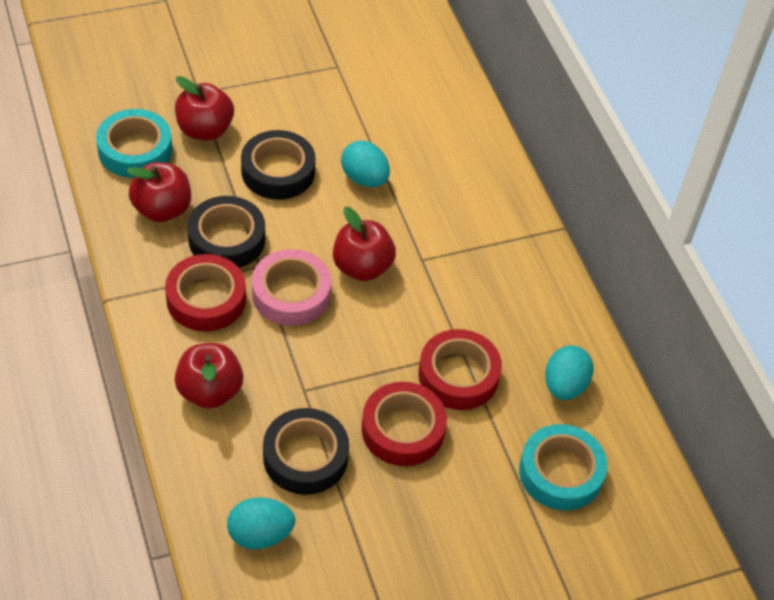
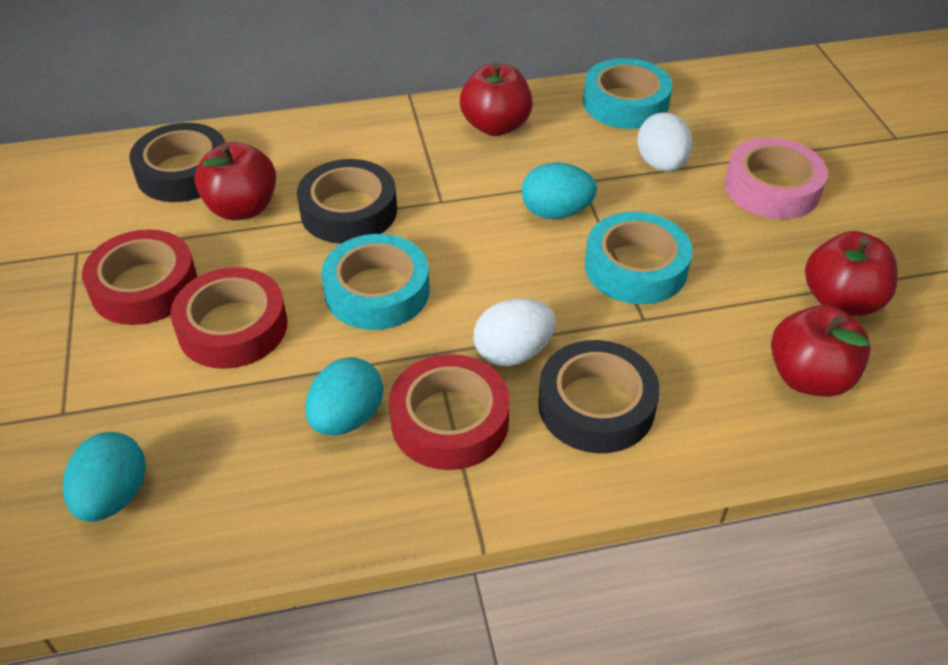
turquoise tape: [96,109,172,178] [519,424,607,511] = 2 -> [321,234,430,330] [583,58,672,129] [585,212,693,304] = 3
white egg: none = 0 -> [474,298,556,367] [637,113,693,171] = 2

